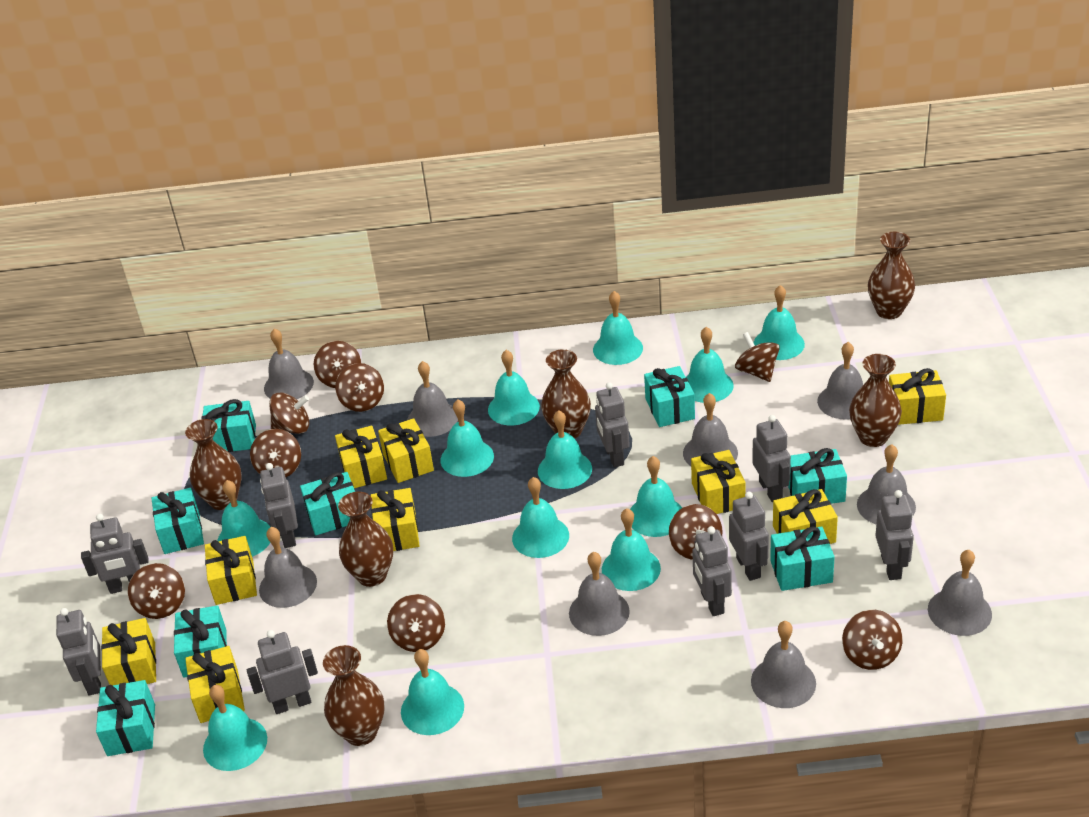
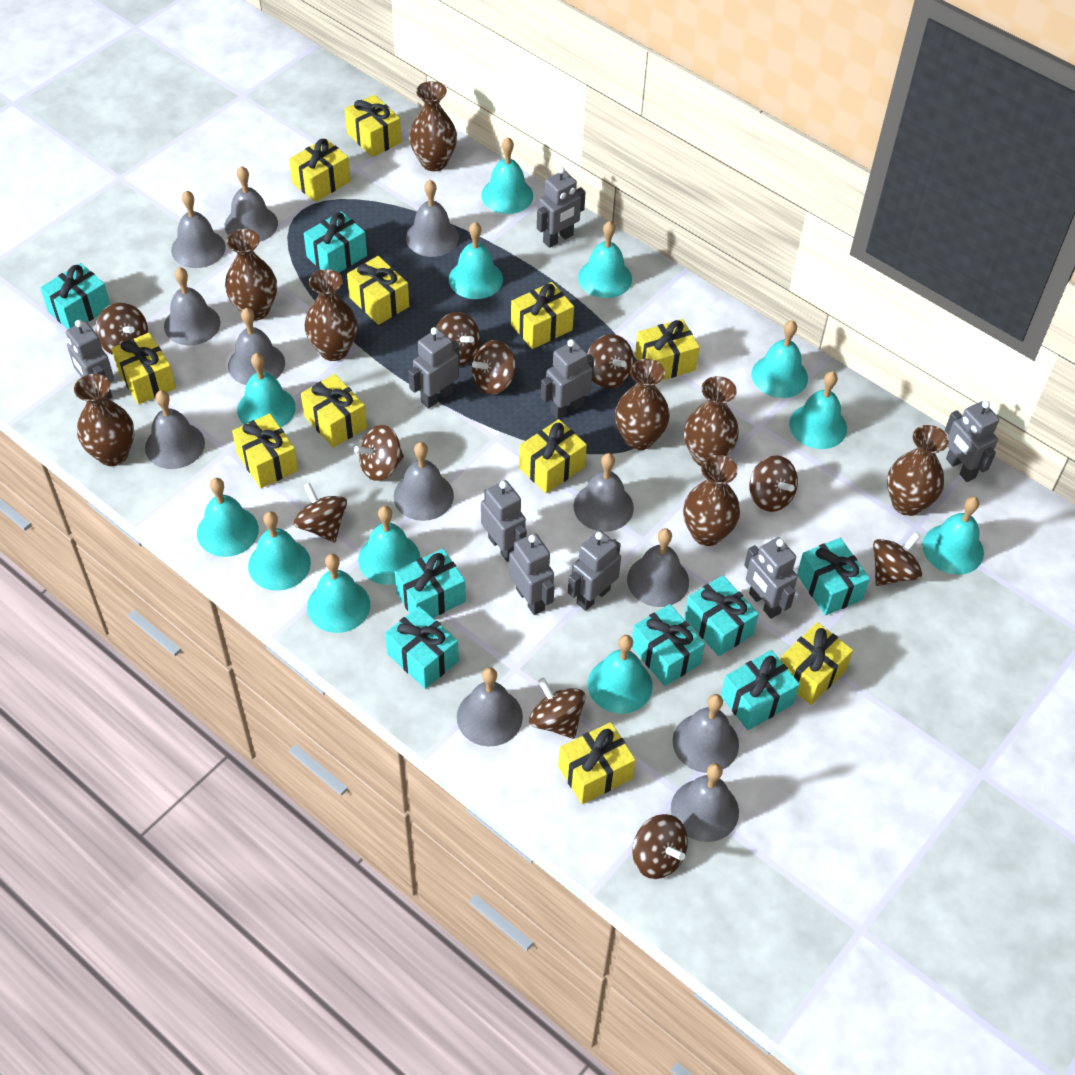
brown spinning top: [128,563,185,619] [250,429,301,477] [269,392,309,434] [314,341,361,388] [335,363,384,412] [387,594,445,652] [669,504,723,560] [735,332,780,382] [842,610,903,670] = 9 -> [96,303,148,355] [294,483,347,543] [354,425,404,481] [436,312,480,366] [472,340,515,394] [529,678,585,739] [587,334,634,388] [632,814,688,879] [749,455,798,512] [873,533,922,586] = 10
brown vase: [185,419,242,510] [323,645,385,746] [338,492,393,587] [541,349,591,439] [849,354,902,447] [868,232,915,319] = 6 -> [74,374,134,466] [225,229,277,321] [304,269,357,361] [409,81,457,171] [615,359,670,450] [683,455,740,546] [684,376,739,466] [887,425,949,516] = 8
grey bell: [259,527,317,608] [264,328,314,399] [407,361,458,437] [569,552,630,636] [683,393,738,466] [751,621,816,708] [817,342,863,420] [857,444,916,524] [928,550,992,636] = 9 -> [145,390,205,469] [164,267,220,345] [171,190,226,268] [225,166,278,242] [228,308,285,385] [393,442,454,521] [406,180,459,257] [457,667,523,746] [574,453,634,532] [627,528,689,607] [671,763,739,842] [673,694,739,773] = 12
yellow gift: [101,618,156,686] [185,646,245,723] [205,536,257,605] [335,426,387,488] [371,488,419,551] [378,418,434,483] [691,450,746,514] [773,489,838,544] [889,368,946,425] = 9 -> [111,333,176,404] [232,413,298,488] [289,138,351,202] [301,374,367,448] [345,94,401,157] [347,256,409,325] [511,282,574,349] [519,419,587,493] [558,722,636,804] [635,319,700,380] [780,622,853,705] = 11

